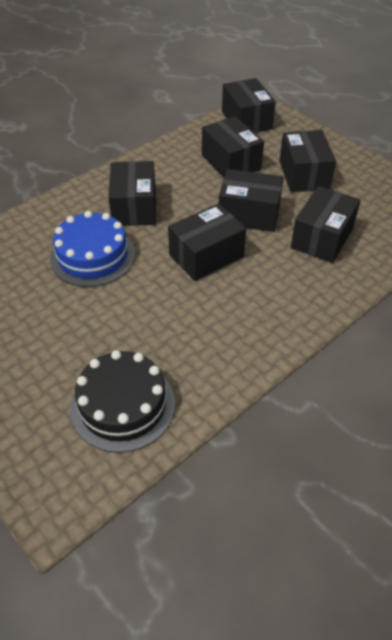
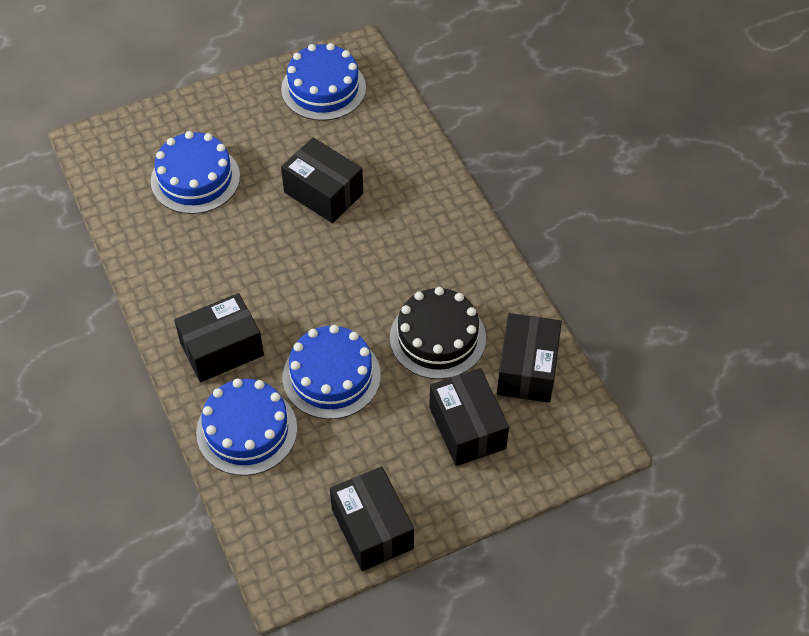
black box: [108,161,156,226] [168,204,246,281] [202,116,264,177] [219,169,284,232] [222,78,276,133] [279,130,336,192] [291,186,361,263] = 7 -> [174,293,264,382] [281,138,363,223] [330,466,414,571] [429,368,509,466] [497,313,562,403] = 5
blue cake: [50,211,135,287] = 1 -> [151,131,240,214] [196,378,297,476] [281,43,366,121] [283,325,381,419] = 4

